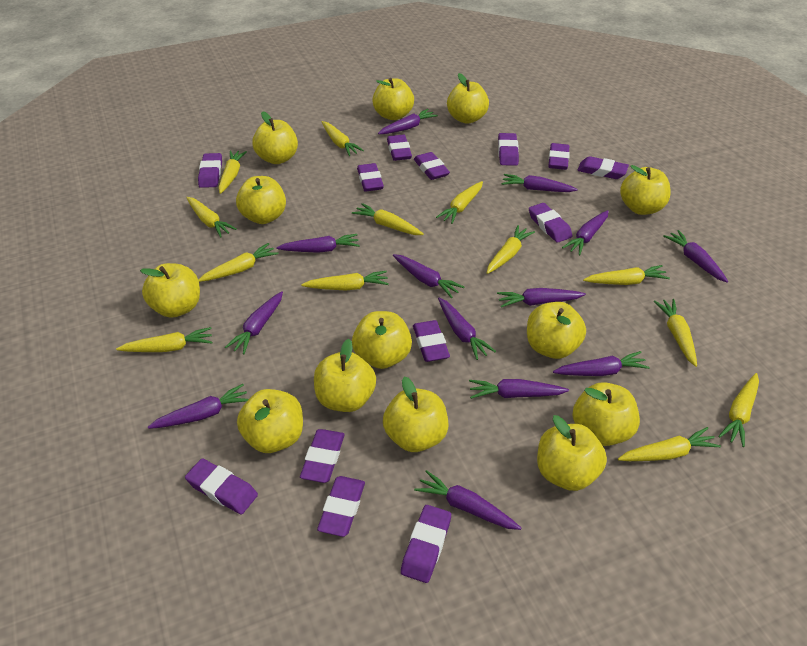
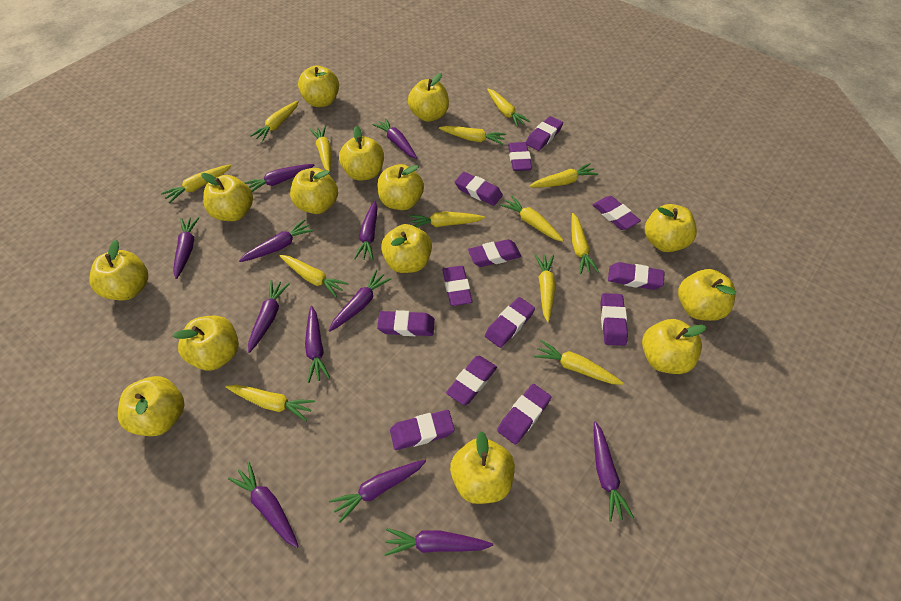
purple carrot: [148,384,249,429] [225,291,283,354] [276,234,360,253] [378,109,438,134] [393,254,464,298] [414,470,521,530] [438,298,496,360] [469,379,569,399] [497,288,586,308] [501,174,578,192] [553,351,650,376] [562,210,609,255] [663,230,728,283] = 13 -> [173,217,200,279] [228,462,299,548] [239,219,314,262] [244,164,314,192] [248,280,290,353] [305,306,330,383] [329,270,391,332] [329,460,426,523] [354,201,378,260] [372,118,417,159] [384,528,493,556] [594,421,634,522] = 12
yellow apple: [140,263,200,318] [236,176,286,224] [237,389,303,453] [252,111,298,164] [314,339,376,412] [352,311,412,369] [372,78,414,120] [383,377,448,452] [447,73,489,124] [527,302,586,359] [537,415,607,491] [572,382,640,446] [620,165,671,215] = 13 -> [89,240,148,301] [118,376,184,436] [172,316,239,371] [202,173,253,221] [290,168,338,214] [298,65,339,107] [339,126,384,181] [377,164,424,210] [381,224,432,273] [408,73,449,122] [450,431,515,504] [642,319,706,374] [645,204,697,252] [678,269,736,321] = 14

